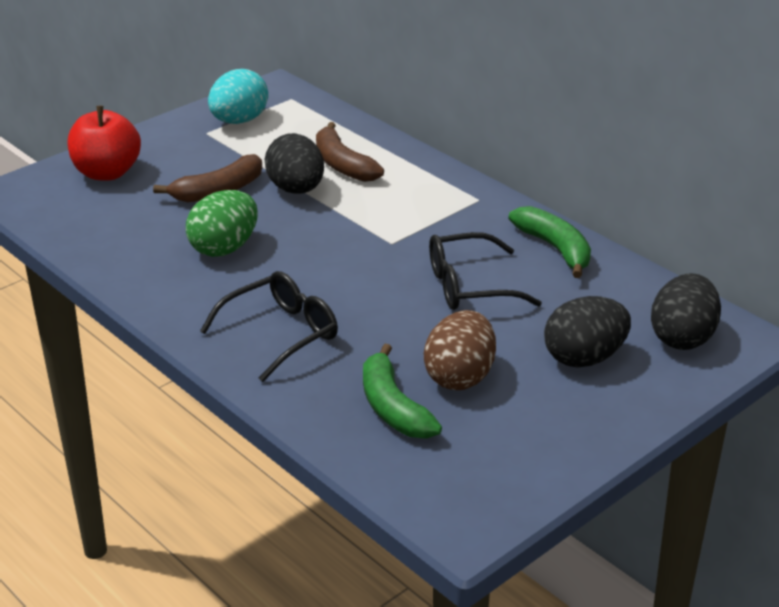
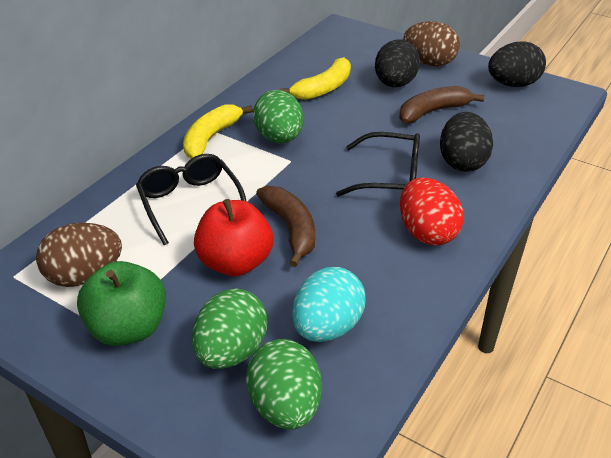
brown egg: [424,310,496,390] = 1 -> [36,223,122,287] [403,21,460,66] = 2
green apple: none = 0 -> [77,261,166,346] = 1
green banana: [363,344,442,439] [508,206,591,278] = 2 -> none = 0
green egg: [186,190,258,257] = 1 -> [192,288,267,369] [246,339,322,430] [253,90,304,143] = 3
red egg: none = 0 -> [400,178,464,245] = 1
yellow banana: none = 0 -> [183,104,253,159] [279,57,351,100] = 2

